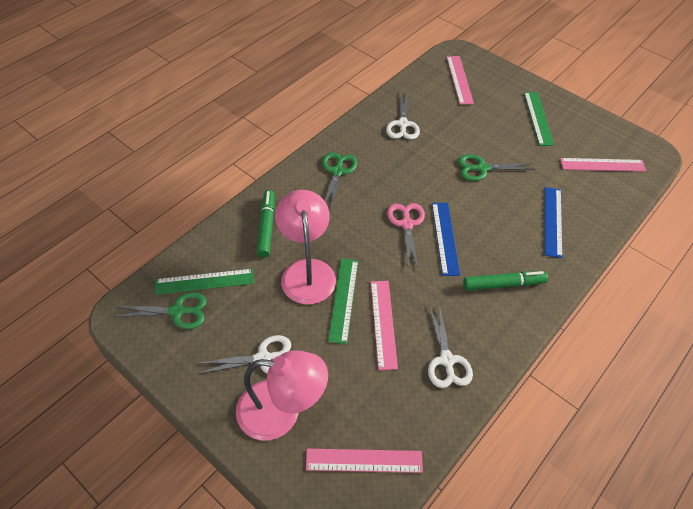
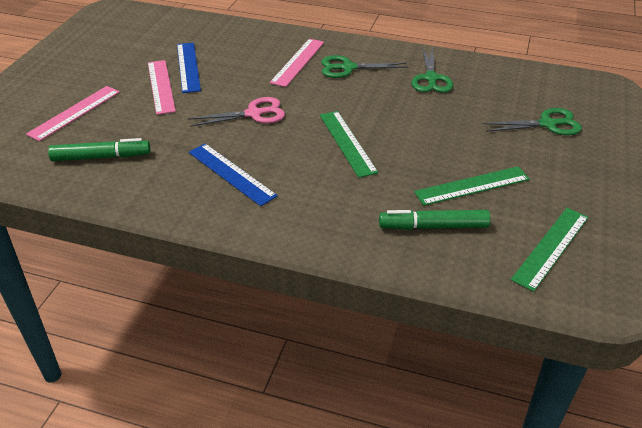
pink lamp: [236,350,328,440] [275,190,336,304] = 2 -> none = 0
pink ruler: [306,449,423,473] [371,281,398,370] [447,56,474,105] [560,158,646,172] = 4 -> [26,86,120,141] [148,60,176,115] [270,39,324,87] = 3
white scissors: [197,335,291,374] [386,92,420,140] [428,304,473,388] = 3 -> none = 0

